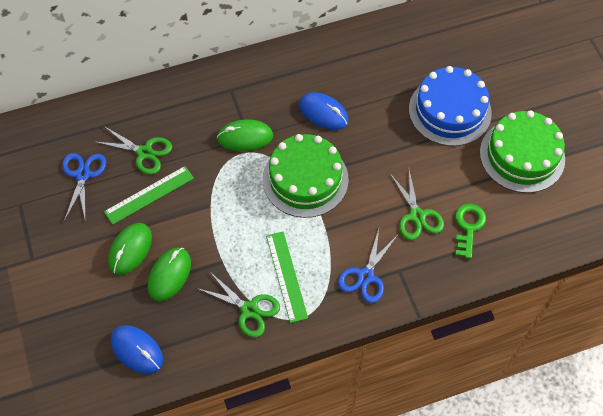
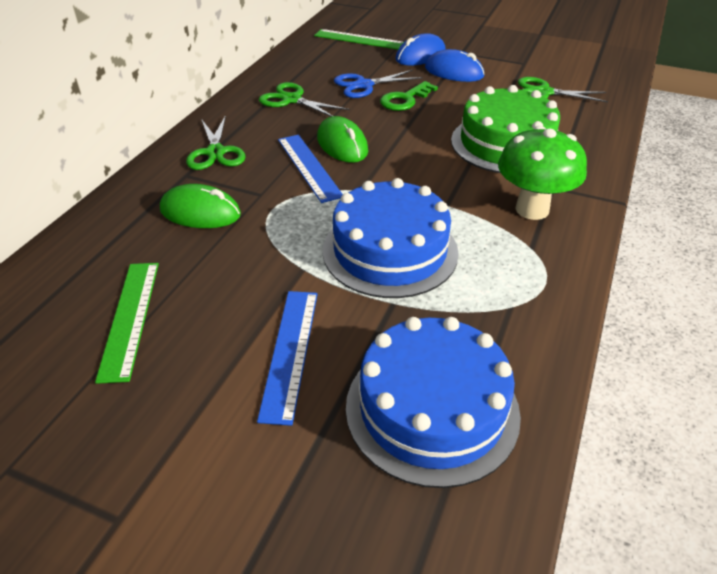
blue cake: [409,66,492,146] = 1 -> [323,178,459,298] [346,317,521,488] = 2
blue ruler: none = 0 -> [257,291,318,426] [278,135,343,203] = 2
blue scissors: [62,153,106,221] [338,229,398,303] = 2 -> [334,70,423,98] = 1
green cake: [263,134,349,218] [480,110,565,193] = 2 -> [451,85,560,173] = 1
green mouse: [108,223,152,275] [148,247,191,301] [217,119,273,151] = 3 -> [160,184,241,228] [317,116,368,163] = 2
green mushroom: none = 0 -> [498,126,587,220] = 1

